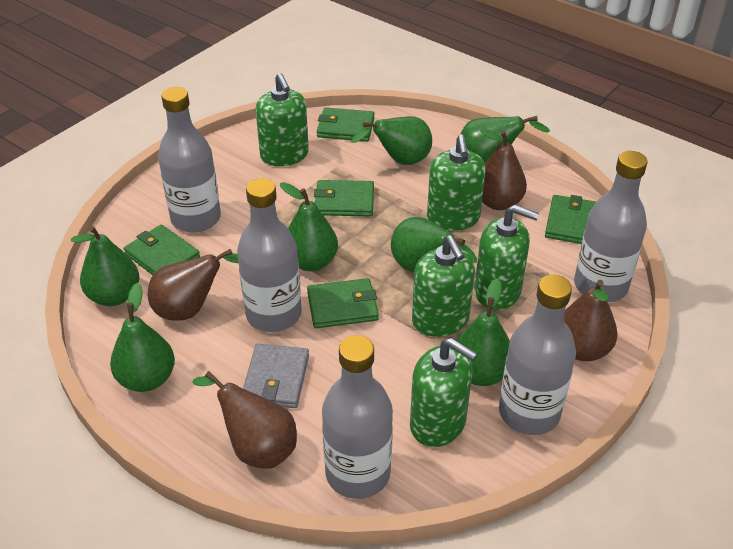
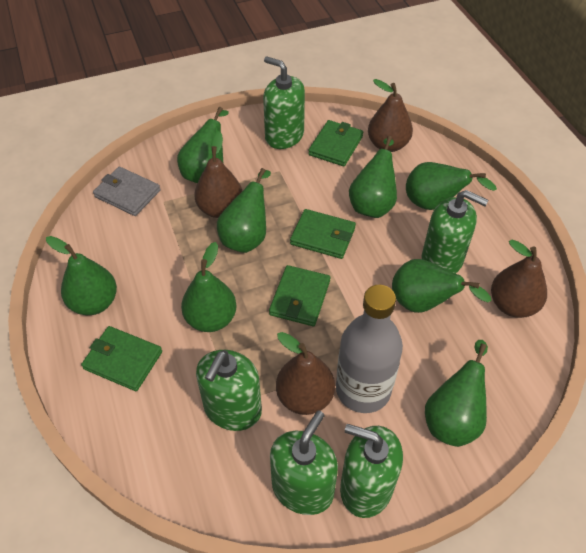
green pear: [71,225,139,306] [110,283,175,392] [280,182,338,271] [352,116,432,165] [391,217,477,272] [456,278,510,386] [460,116,550,163] = 7 -> [46,236,117,315] [177,107,229,183] [181,242,237,332] [217,168,271,253] [349,136,397,218] [392,259,491,313] [406,162,497,210] [425,340,488,447] = 8
green wallet: [124,225,200,275] [307,278,379,328] [314,180,374,217] [317,107,375,142] [545,195,596,244] = 5 -> [81,326,162,391] [269,265,330,326] [290,209,356,259] [308,120,363,166] = 4
grey bottle: [158,87,221,233] [237,178,302,332] [322,335,393,499] [499,275,576,435] [574,151,647,302] = 5 -> [336,285,403,413] = 1

